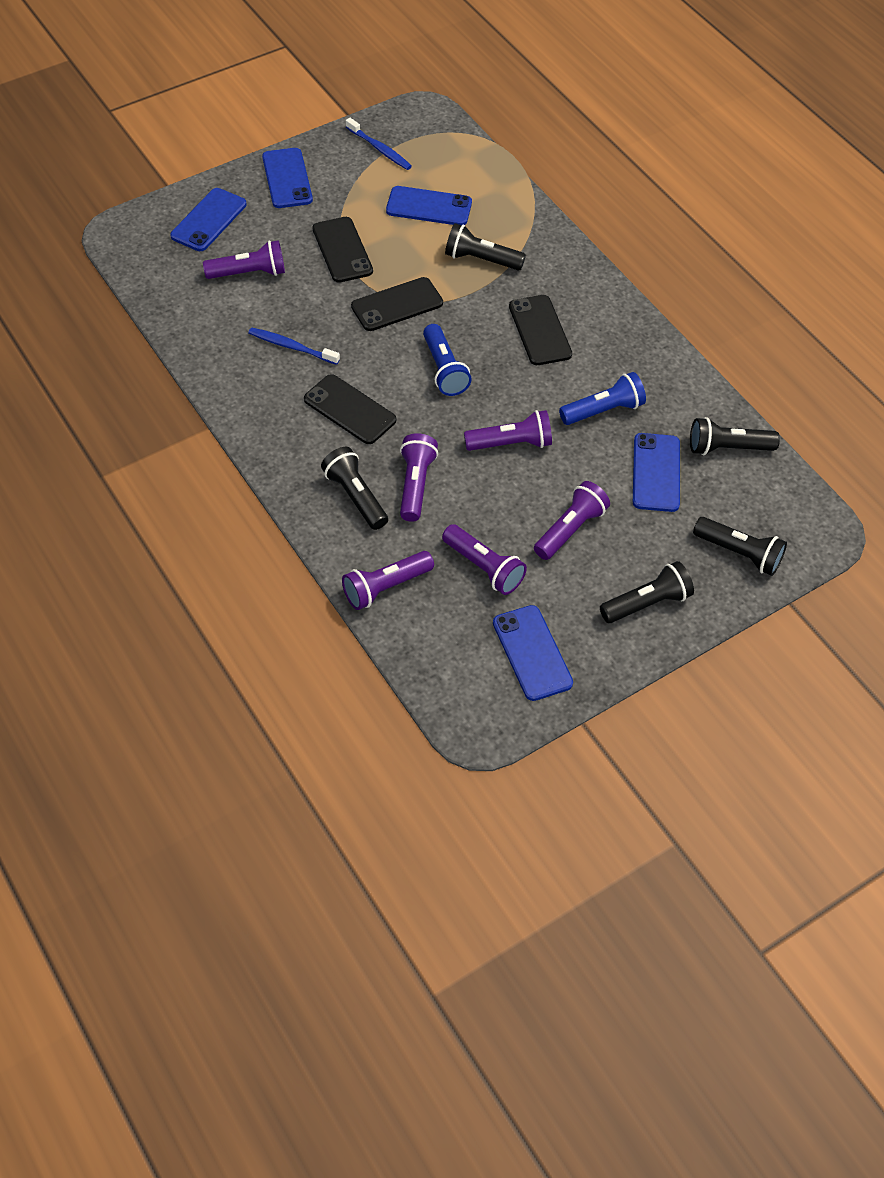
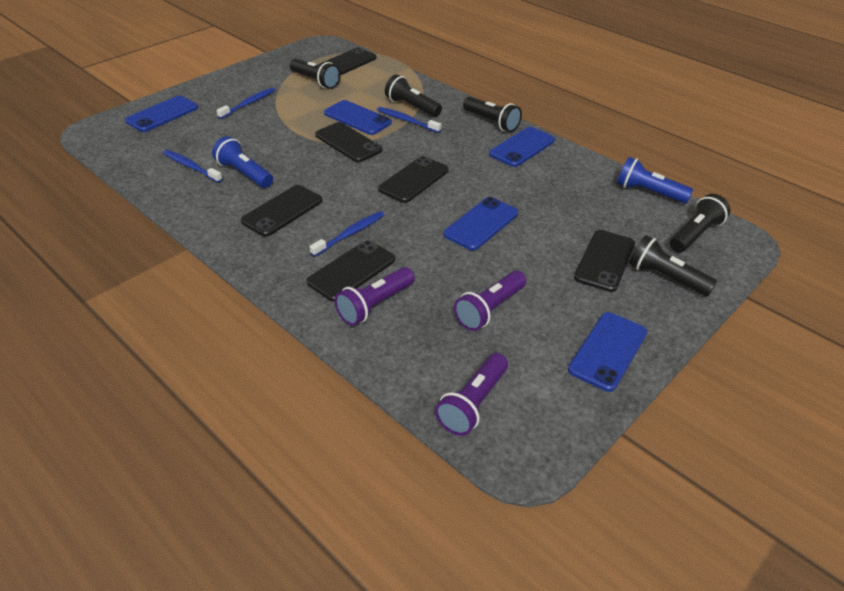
black phone: [304,374,396,444] [313,217,373,283] [351,277,443,331] [509,295,572,365] = 4 -> [241,185,322,237] [307,240,395,302] [315,122,382,162] [318,47,377,75] [378,156,448,203] [574,230,635,292] = 6
blue toothbrush: [248,327,340,365] [346,118,412,170] = 2 -> [163,150,223,183] [216,88,275,119] [309,211,384,257] [377,107,441,133] = 4
purple flashlight: [203,240,285,279] [342,551,434,610] [400,433,438,522] [442,524,527,595] [464,410,552,451] [534,481,610,560] = 6 -> [334,267,415,326] [435,353,508,436] [454,271,526,331] = 3

